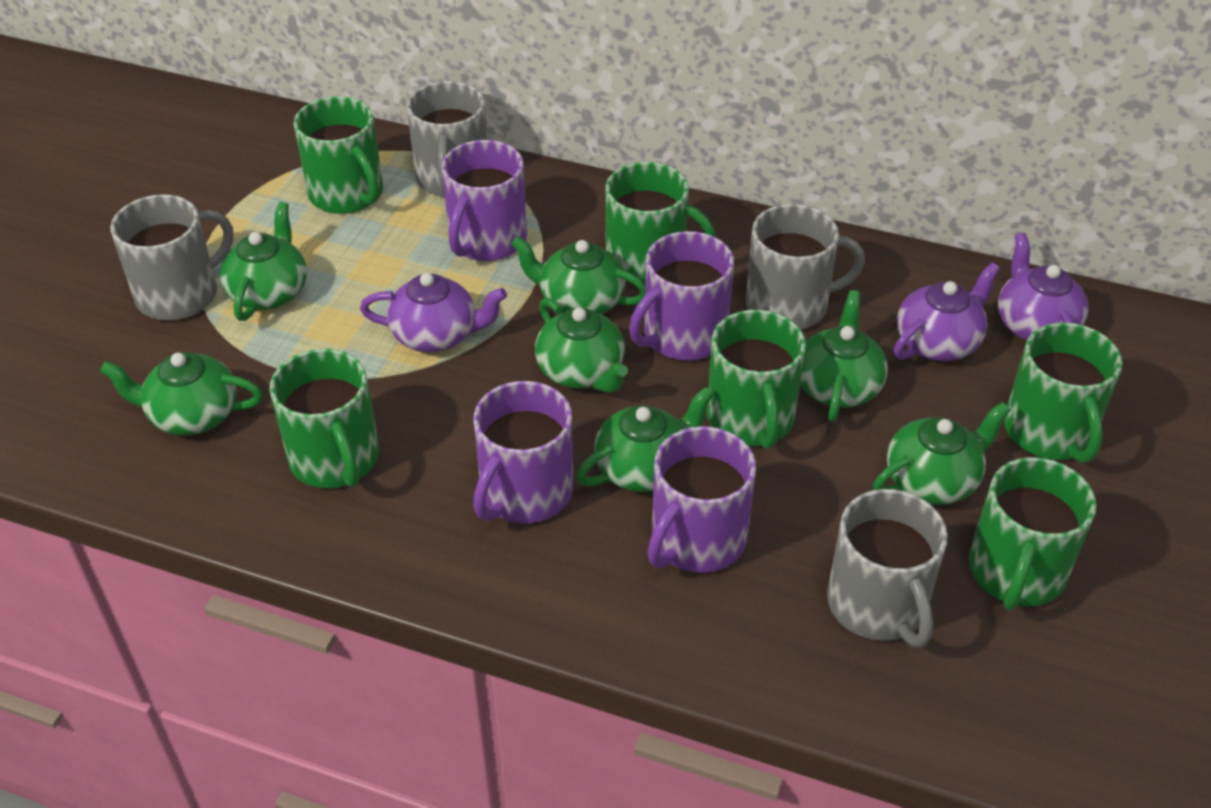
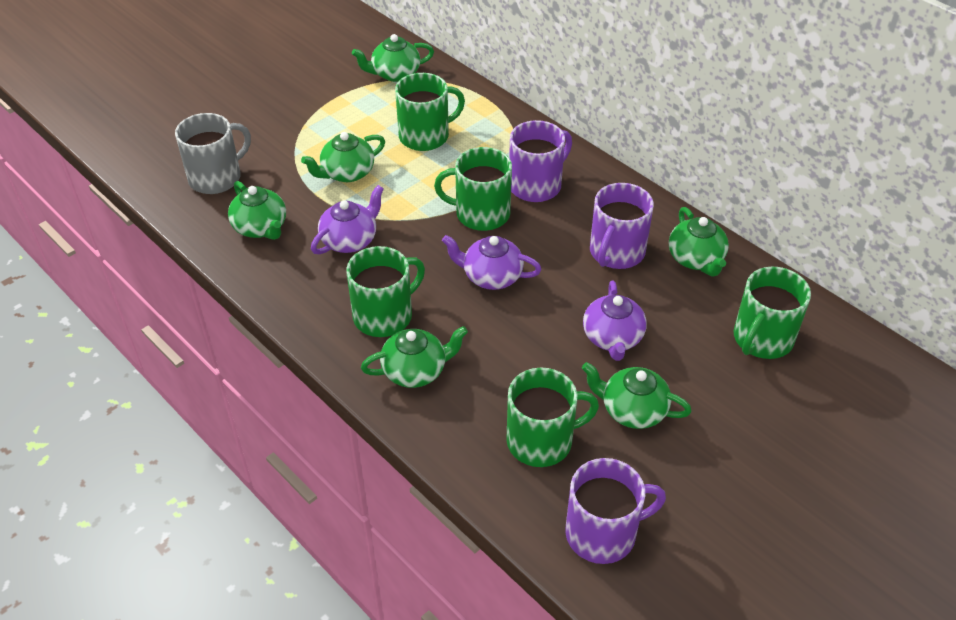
green mug: [270,348,379,488] [294,96,383,214] [605,162,716,283] [707,310,806,449] [968,457,1096,610] [1004,322,1122,463] = 6 -> [346,246,425,337] [395,73,465,151] [434,147,512,231] [506,368,599,467] [734,267,811,359] = 5
green teapot: [100,352,263,436] [220,202,307,321] [511,236,645,314] [535,298,628,393] [576,387,714,492] [800,290,888,422] [873,402,1011,505] = 7 -> [228,181,286,240] [301,132,385,182] [352,34,434,82] [361,326,468,388] [582,362,691,429] [669,207,729,276] = 6
grey mug: [110,194,233,320] [407,81,487,197] [745,204,865,329] [827,489,948,647] = 4 -> [175,113,251,194] = 1
purple mug: [442,140,527,261] [473,381,574,523] [629,231,734,360] [648,426,756,573] = 4 -> [509,120,572,202] [565,458,666,564] [590,183,654,269] = 3

